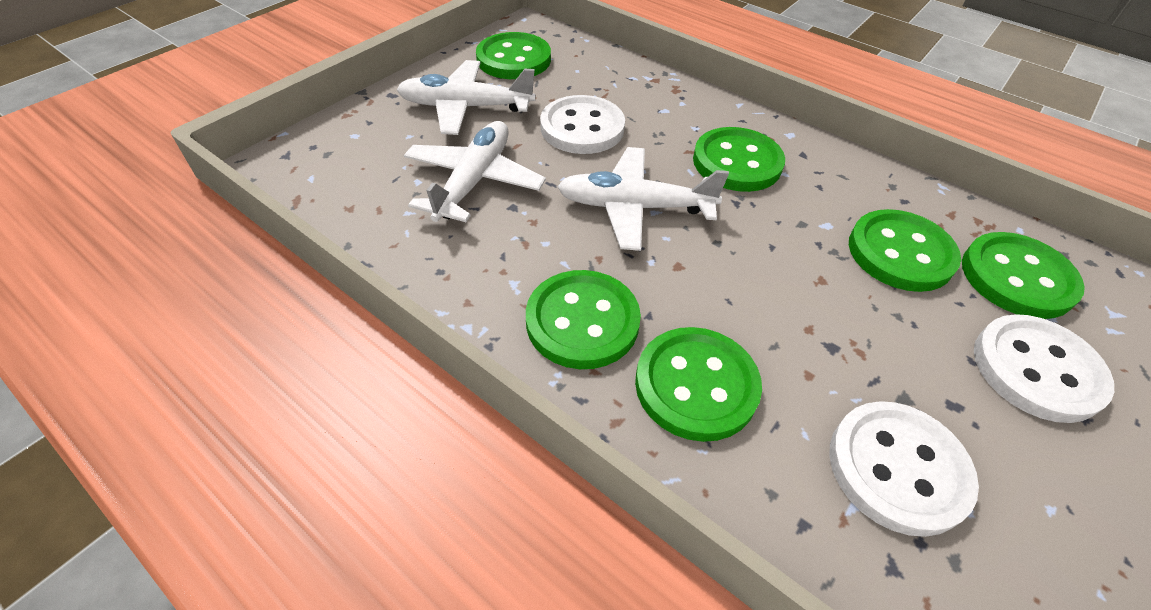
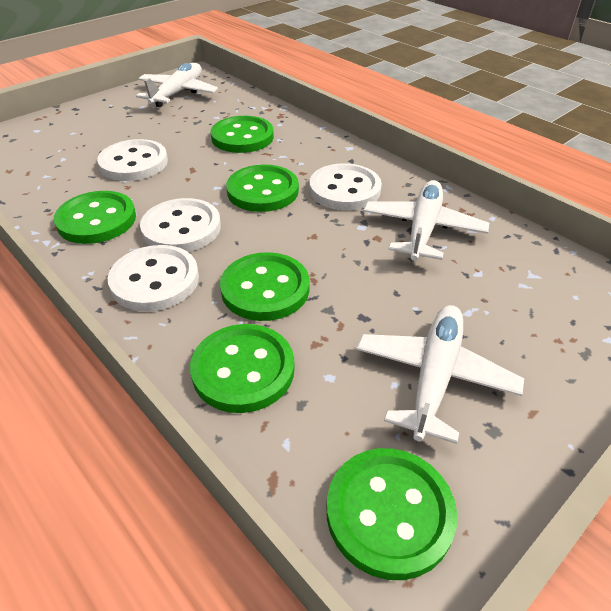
white button: [540,95,625,154] [829,401,979,537] [974,314,1114,423] = 3 -> [97,139,168,181] [108,245,199,312] [140,198,221,252] [310,163,382,210] = 4

